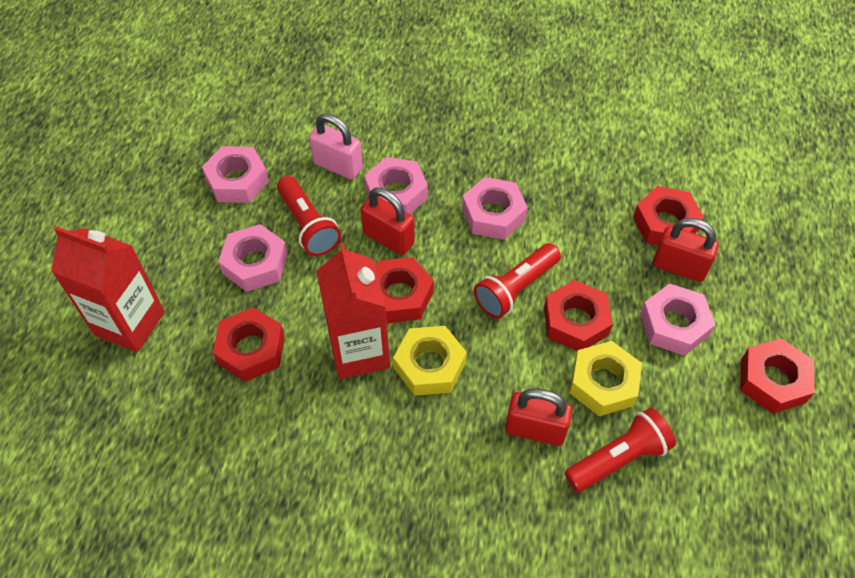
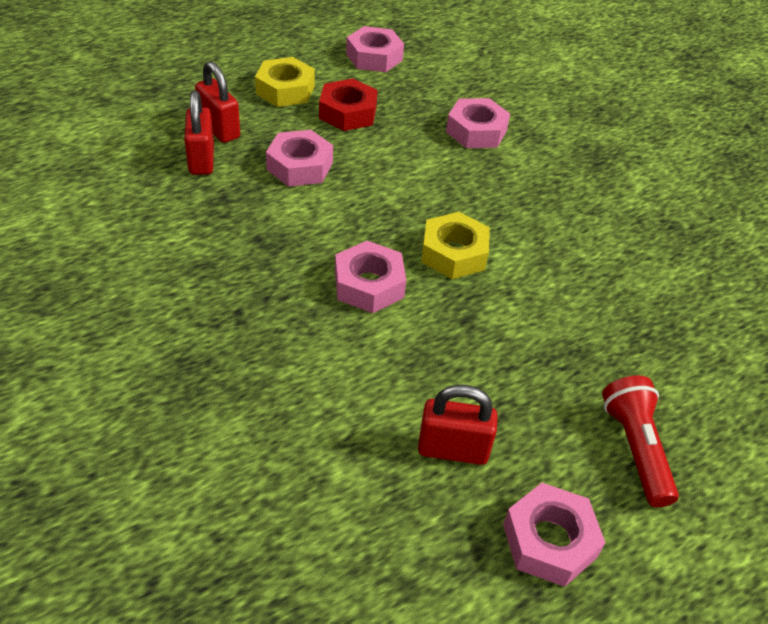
pink padlock: [309,114,363,180] = 1 -> none = 0
red carton: [51,226,165,352] [316,243,390,379] = 2 -> none = 0
red flashlight: [277,176,341,256] [474,243,561,319] [565,408,676,492] = 3 -> [602,376,679,507] = 1
red nut: [213,307,285,382] [375,257,434,323] [544,280,613,351] [633,186,704,246] [740,338,815,414] = 5 -> [319,78,378,131] = 1

